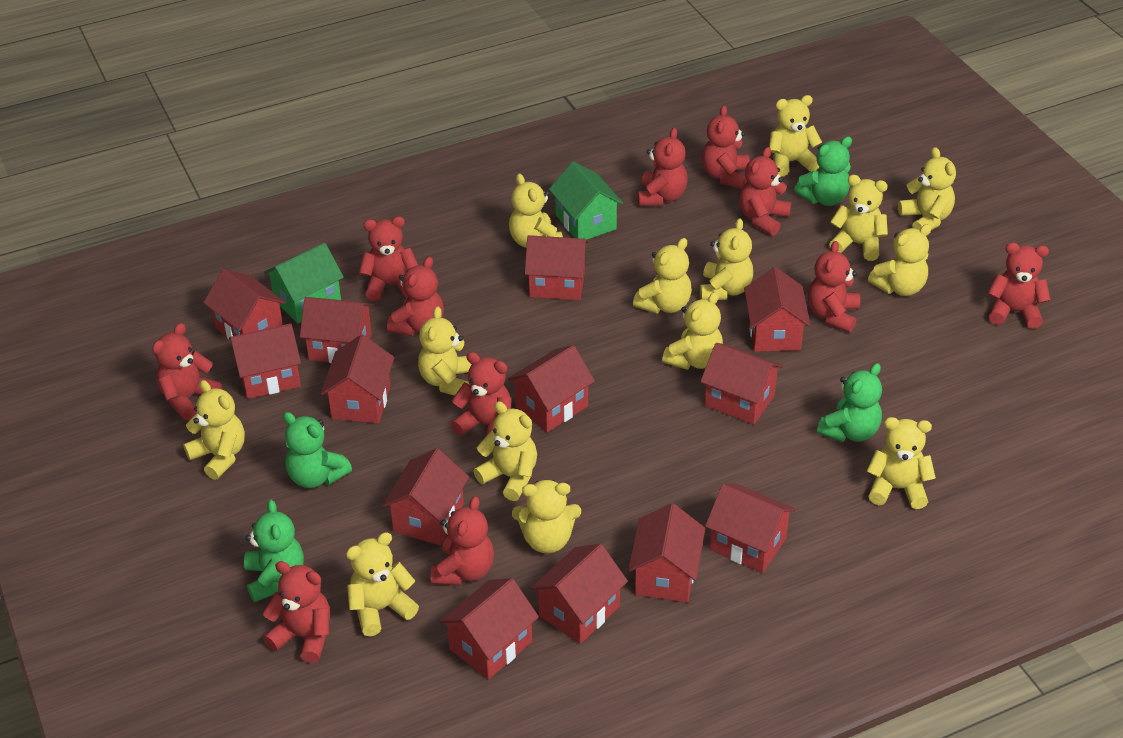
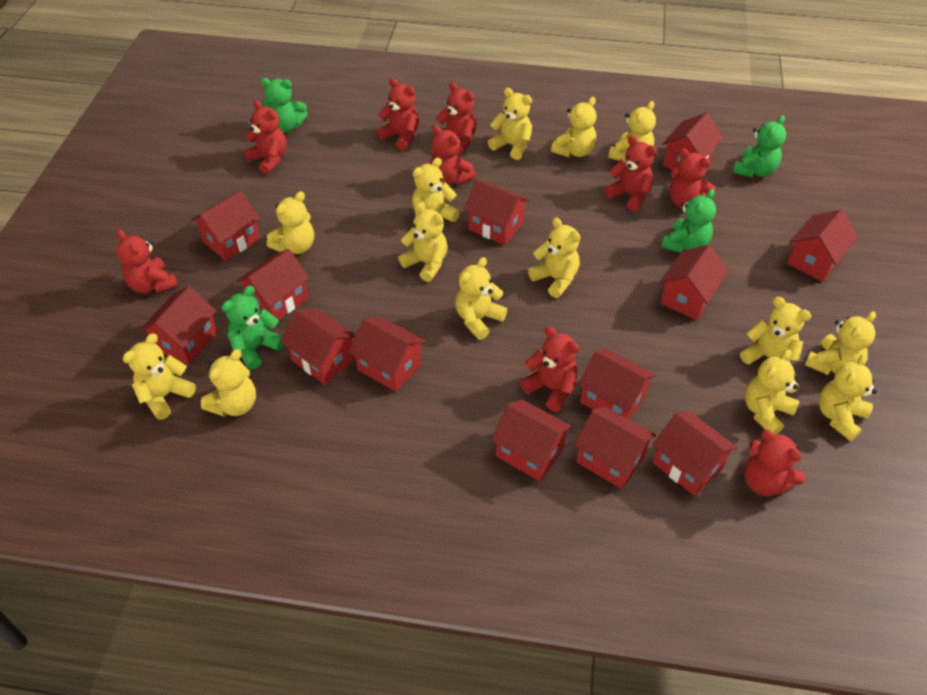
green house: [264,243,344,324] [549,161,623,240] = 2 -> none = 0
red teddy bear: [152,323,222,420] [263,561,330,663] [359,216,418,301] [387,257,444,336] [431,496,494,586] [451,352,511,437] [638,127,688,206] [702,105,750,189] [739,147,791,236] [808,241,860,333] [988,243,1050,329] = 11 -> [116,230,179,293] [243,100,287,174] [376,78,419,150] [430,125,476,185] [433,82,477,155] [520,327,579,412] [604,136,657,211] [669,148,716,208] [744,430,806,496] = 9

